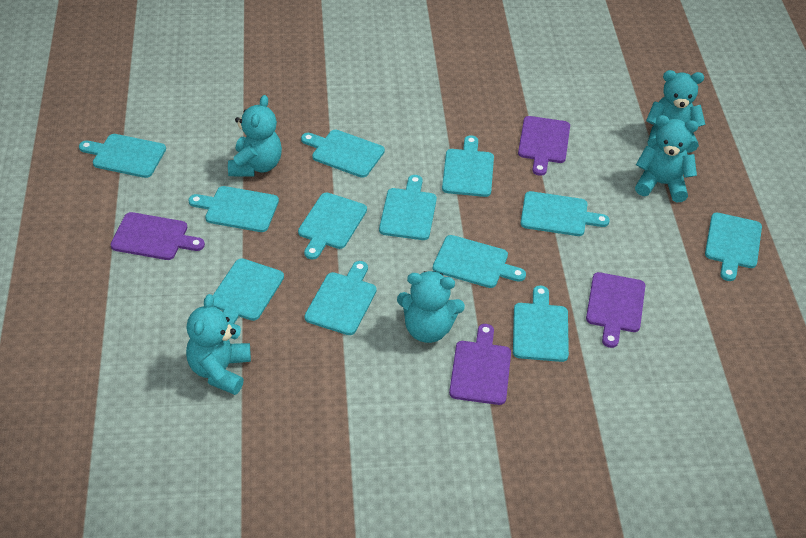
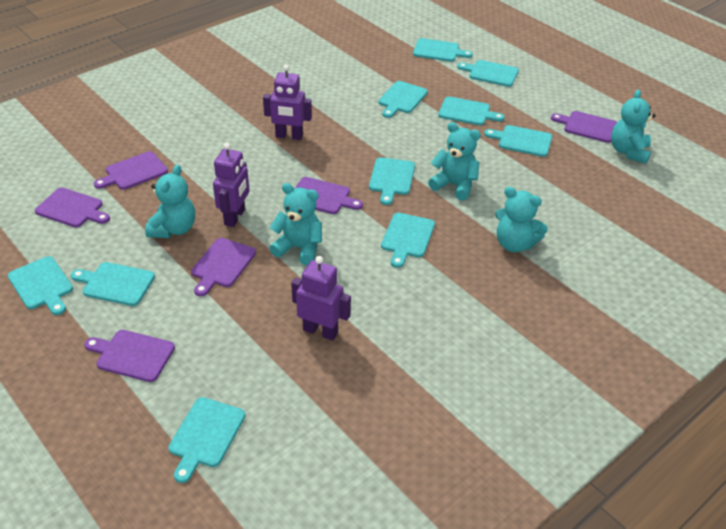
purple cutting board: [111,212,205,260] [449,324,511,405] [518,116,570,176] [586,272,645,348] = 4 -> [35,188,110,227] [84,330,175,382] [94,151,168,190] [191,238,256,296] [295,177,363,214] [551,111,617,143] = 6
purple robot: none = 0 -> [213,143,249,227] [263,65,312,140] [291,256,351,341] = 3
turquoise cutting board: [79,134,166,178] [188,186,279,232] [213,258,284,324] [298,192,367,260] [301,130,385,178] [305,261,377,335] [379,175,437,240] [433,235,526,288] [442,135,494,197] [513,285,569,362] [520,191,610,236] [705,212,762,281] = 12 -> [7,256,73,315] [71,262,155,306] [168,397,246,483] [369,157,415,205] [378,81,428,118] [381,213,435,268] [413,38,473,62] [438,96,504,125] [457,60,519,87] [484,125,552,157] = 10

